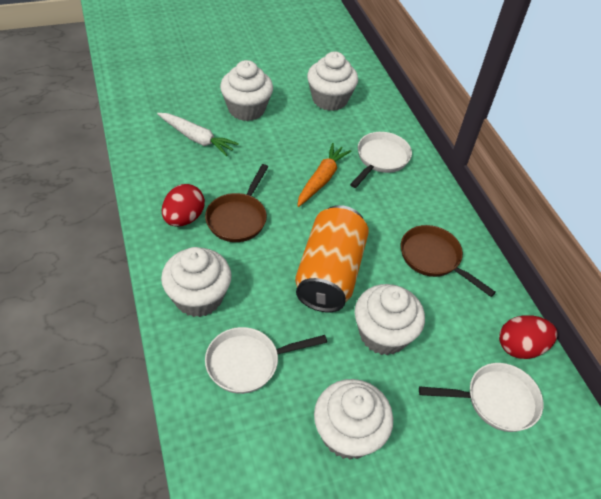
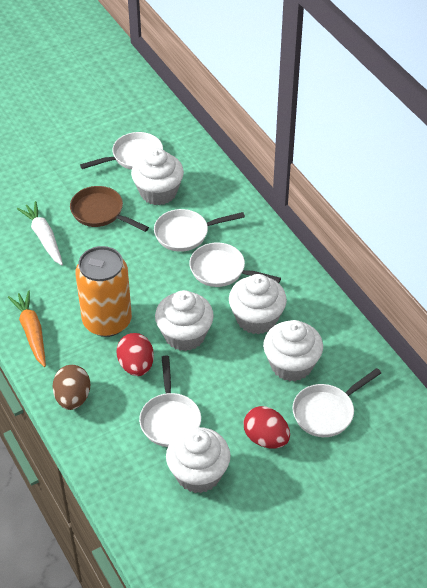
brown egg: none = 0 -> [53,365,90,410] = 1
brown pan: [205,164,268,242] [401,225,496,297] = 2 -> [70,186,149,232] = 1
white pan: [205,327,327,394] [350,132,412,188] [419,363,544,432] = 3 -> [80,132,163,170] [139,355,201,447] [154,209,245,252] [189,243,281,287] [292,368,381,437] = 5

